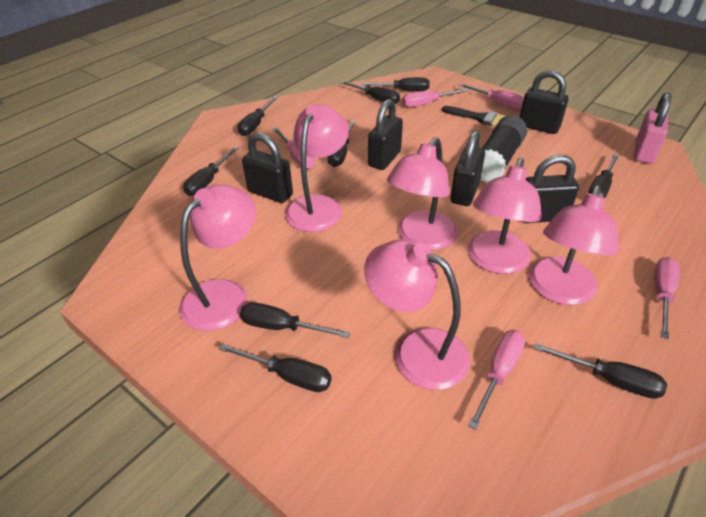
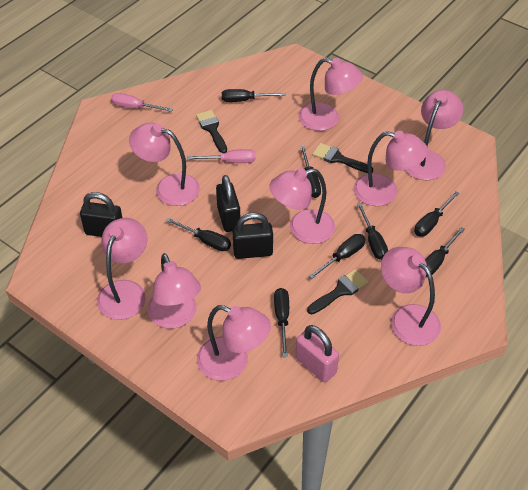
black brush: [442,106,505,126] = 1 -> [196,110,227,153] [307,269,369,314] [312,143,373,173] = 3
black glue stick: [480,115,527,183] = 1 -> none = 0
black padlock: [242,133,293,203] [368,99,403,170] [451,130,485,206] [520,70,568,134] [523,154,579,223] = 5 -> [80,192,122,237] [216,175,240,232] [232,213,273,259] = 3
black screwdriver: [183,147,238,196] [219,344,332,392] [237,96,278,136] [240,302,350,338] [328,121,356,167] [339,81,400,104] [361,77,429,91] [534,343,667,399] [588,154,619,198] = 9 -> [166,218,231,251] [222,89,285,102] [274,288,289,357] [300,146,321,198] [309,234,365,279] [357,203,388,260] [414,191,460,237] [425,227,465,277] = 8
pink lamp: [179,185,256,331] [285,104,349,232] [364,239,470,390] [387,137,458,250] [468,158,542,274] [529,185,619,305] = 6 -> [97,218,147,320] [129,122,200,206] [148,253,201,329] [197,305,271,381] [269,168,335,244] [298,58,363,131] [354,131,428,206] [381,247,441,346] [405,90,463,180] = 9
pink screwdriver: [273,127,315,169] [402,89,469,107] [459,83,524,109] [468,330,525,430] [654,257,680,339] = 5 -> [111,93,173,112] [188,149,256,163] = 2

